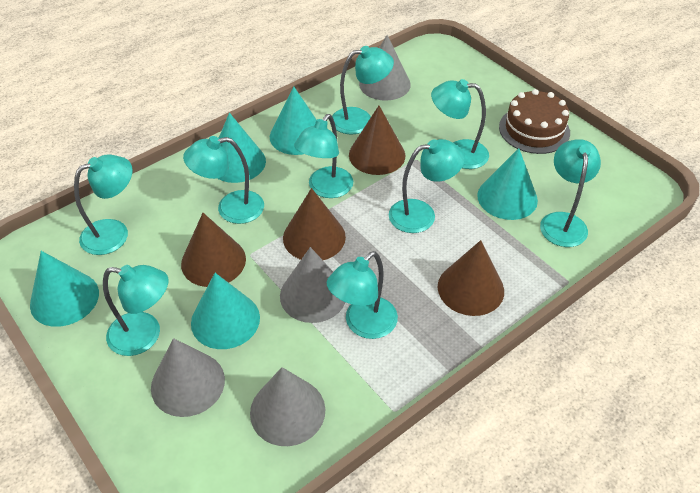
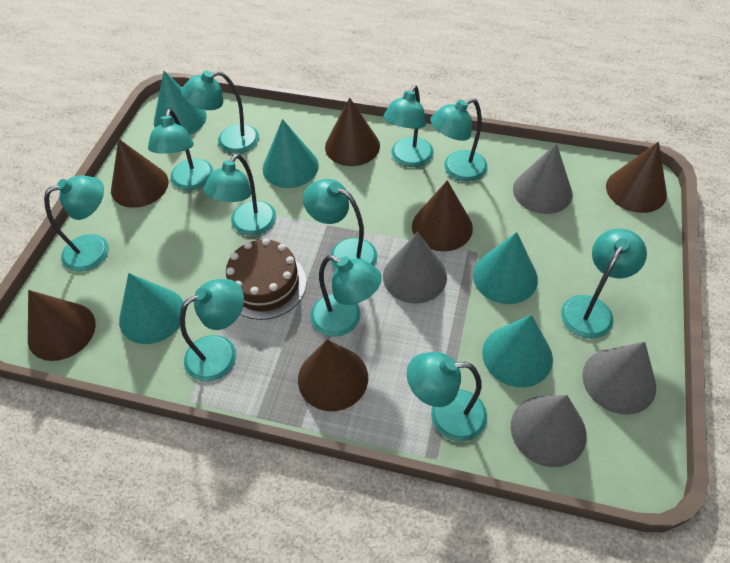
brown cone: [181,213,246,287] [283,188,346,260] [349,106,405,175] [438,240,504,316] = 4 -> [28,290,96,361] [111,139,169,208] [298,339,368,411] [325,97,380,166] [412,180,473,251] [606,142,667,213] = 6
turquoise lamp: [74,155,133,255] [103,265,169,356] [183,136,264,224] [294,114,353,198] [327,251,398,339] [332,46,394,134] [389,139,465,233] [431,79,489,169] [540,139,601,247] = 9 -> [44,175,109,272] [148,109,213,190] [180,279,244,382] [181,71,259,153] [204,154,276,236] [303,179,378,269] [310,255,381,337] [383,85,434,167] [407,352,487,442] [430,98,488,182] [561,228,647,339] = 11

